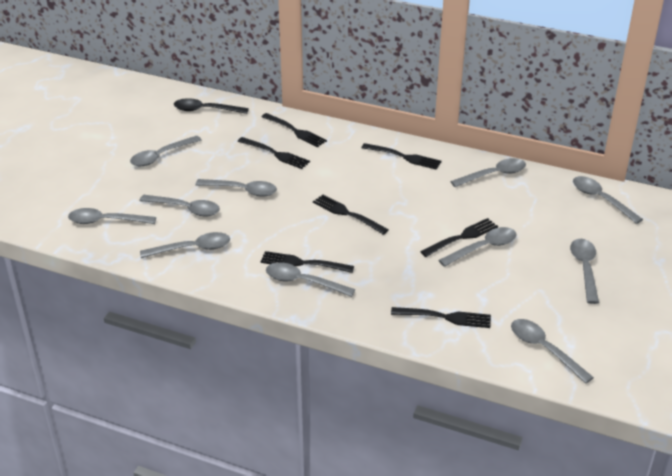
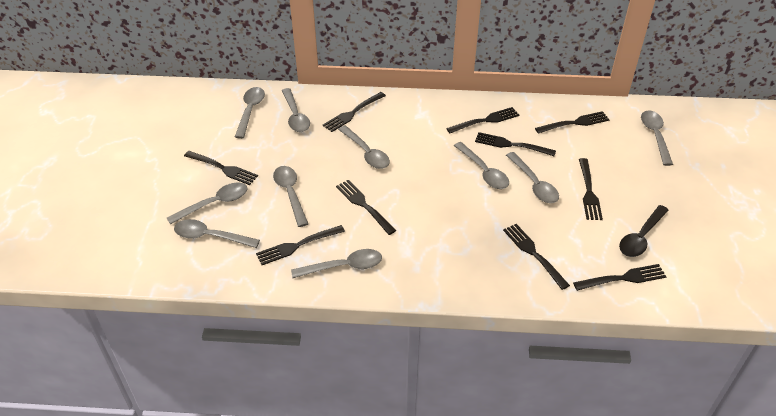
black fork: [238,137,310,169] [260,251,354,273] [262,113,327,147] [313,195,389,235] [361,143,442,170] [391,307,491,328] [420,218,498,257] = 7 -> [184,151,258,185] [256,225,345,265] [323,92,386,132] [336,180,396,235] [446,107,519,133] [475,132,556,156] [503,224,570,290] [535,111,610,134] [573,264,667,291] [579,158,603,220] = 10
grey spoon: [68,208,156,224] [130,136,201,166] [139,195,220,216] [140,232,230,258] [195,179,277,197] [266,262,355,297] [438,227,517,267] [450,158,526,187] [511,319,594,384] [570,239,599,304] [573,176,643,224] = 11 -> [167,183,248,225] [174,219,260,248] [235,87,265,139] [273,166,308,227] [282,88,310,132] [291,249,382,278] [338,125,390,169] [454,142,509,189] [506,152,559,203] [641,110,673,166] = 10

